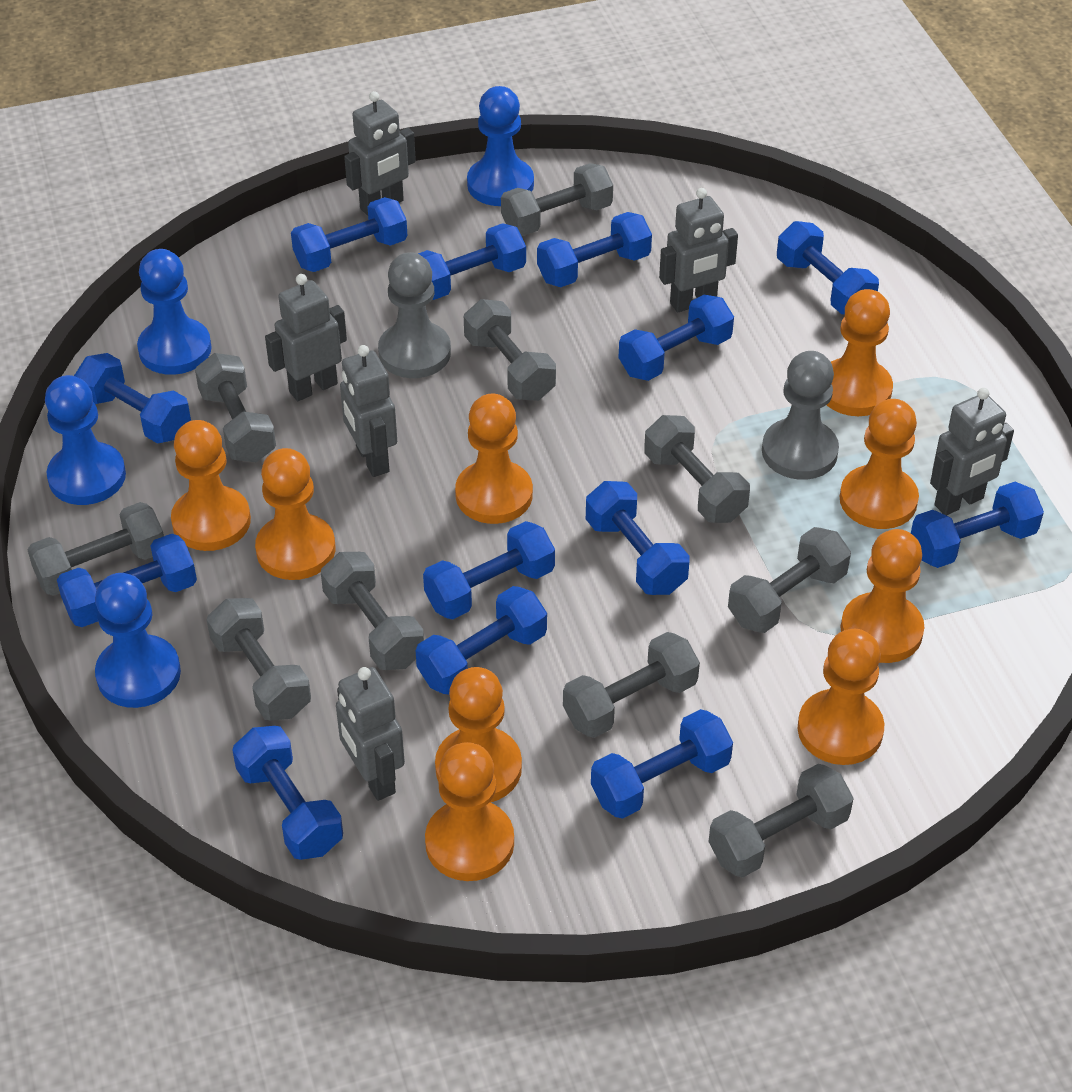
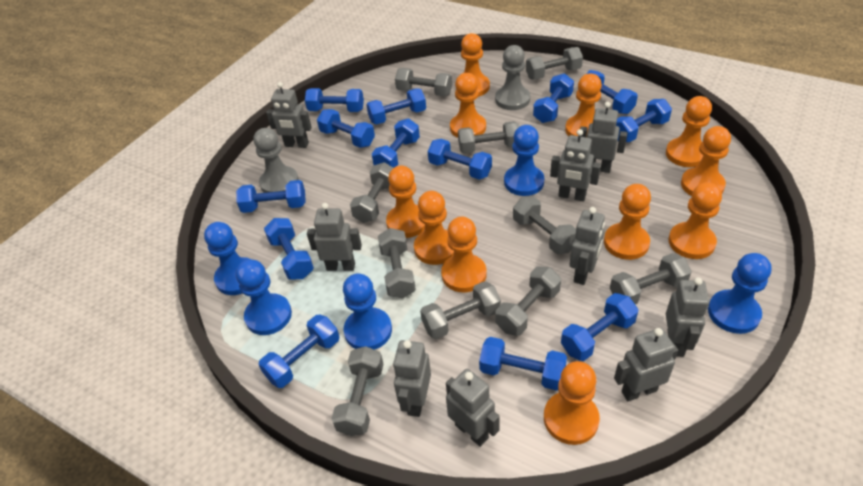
blue pawn: [45,375,126,505] [95,573,181,708] [137,249,212,375] [467,86,534,206] = 4 -> [204,222,249,295] [236,259,292,335] [343,273,392,350] [504,125,544,196] [708,253,772,334] = 5
grey robot: [265,274,347,401] [336,667,405,801] [340,345,397,477] [344,91,416,216] [659,188,738,313] [930,388,1014,516] = 6 -> [266,82,312,148] [307,203,362,271] [393,340,431,417] [446,369,500,447] [550,129,601,201] [570,207,605,285] [580,102,627,173] [614,328,678,401] [666,277,709,357] = 9
orange pawn: [171,420,251,551] [255,448,335,580] [425,742,514,881] [435,667,522,802] [455,394,533,524] [798,629,884,765] [827,289,893,416] [840,399,919,529] [841,529,924,663] = 9 -> [386,166,425,238] [414,191,454,265] [441,217,487,292] [450,73,486,138] [461,33,490,97] [544,361,600,445] [565,74,602,137] [604,184,651,260] [666,96,712,167] [668,182,722,259] [681,126,731,196] = 11

